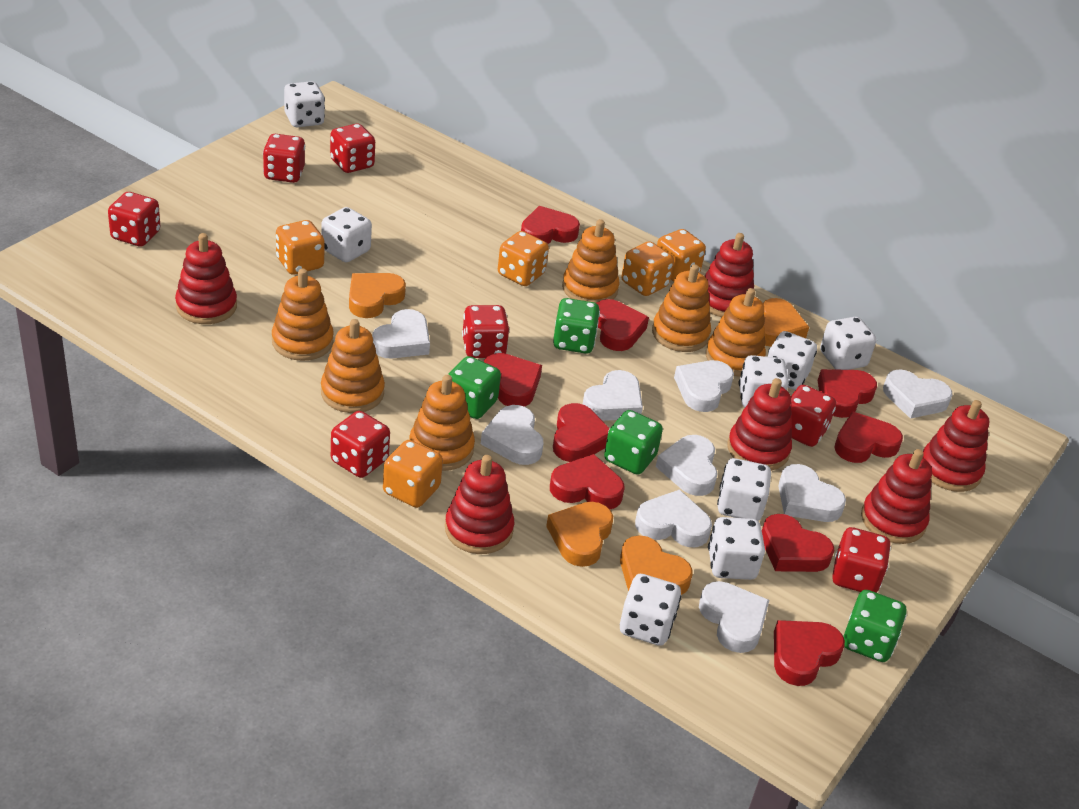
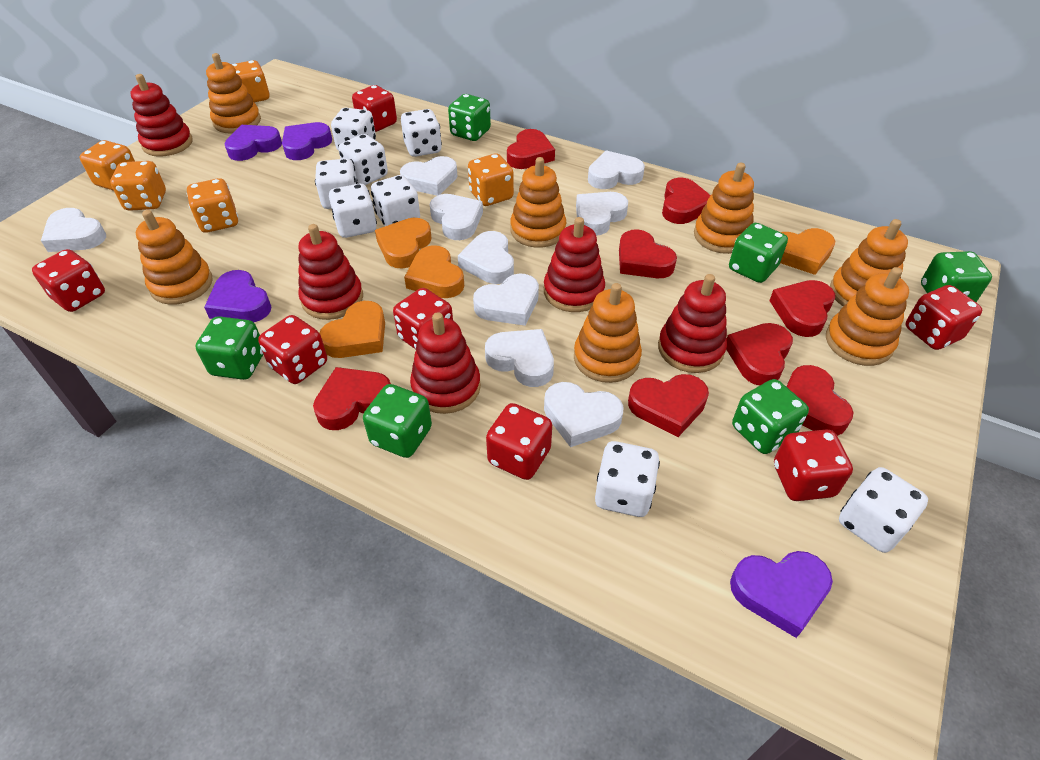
green dice: [448,356,501,419] [553,298,600,354] [604,410,663,475] [843,590,907,662] = 4 -> [195,316,263,380] [363,384,432,458] [448,94,491,141] [729,223,788,283] [732,379,809,454] [921,251,992,302] = 6
orange stacking toy: [272,269,334,361] [321,319,385,413] [409,375,475,471] [562,219,620,303] [652,264,711,352] [706,288,766,377] = 6 -> [136,210,212,305] [206,53,261,134] [510,157,566,248] [574,283,642,383] [694,163,754,254] [826,267,909,366] [830,219,908,306] = 7
purple heart: none = 0 -> [204,270,271,322] [224,125,282,161] [282,122,332,160] [730,551,833,638] = 4
red heart: [484,353,542,407] [521,206,580,244] [550,454,625,509] [553,403,610,462] [597,299,649,351] [762,514,835,572] [774,620,845,686] [818,369,877,418] [834,412,903,463] = 9 -> [313,367,391,430] [507,129,555,169] [619,229,677,278] [628,374,709,437] [662,178,711,224] [726,323,793,385] [769,280,835,337] [786,365,854,436] = 8
red stacking toy: [175,233,237,324] [445,455,514,554] [704,233,754,317] [727,378,792,471] [861,449,932,544] [923,400,989,492] = 6 -> [130,74,193,157] [298,224,363,320] [410,312,481,414] [544,217,605,312] [658,274,727,373] = 5

